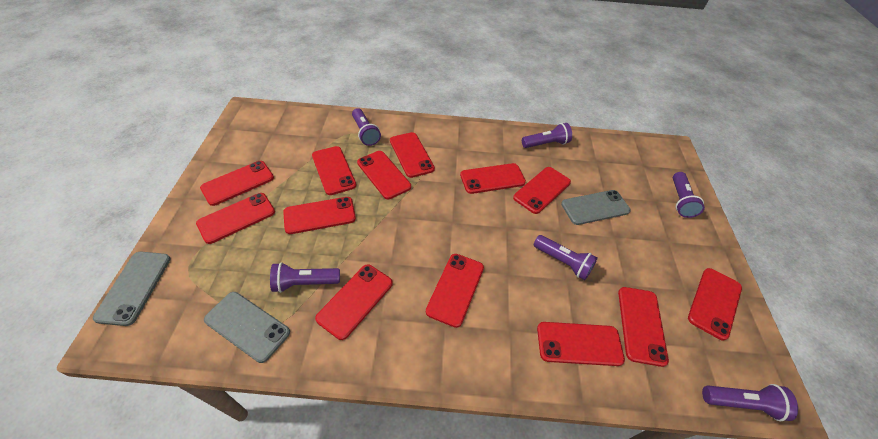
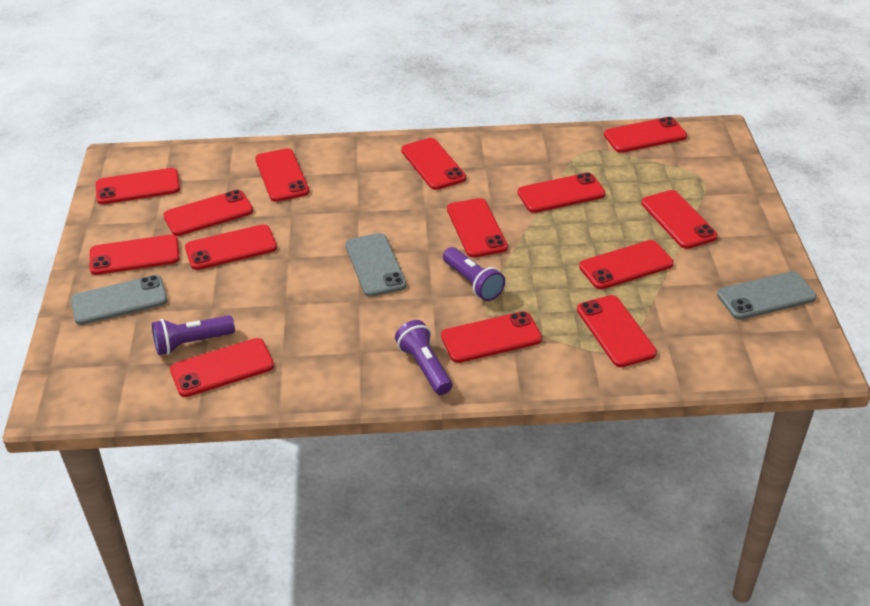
purple flashlight: [270,262,340,293] [352,108,381,146] [522,123,572,148] [534,235,598,280] [673,172,705,218] [702,384,798,422] = 6 -> [152,315,235,355] [395,320,452,395] [443,247,505,301] = 3
red phone: [196,193,275,244] [200,161,274,206] [283,197,356,234] [312,146,356,195] [315,264,393,340] [357,151,411,199] [390,132,435,178] [426,254,484,328] [460,163,526,194] [513,167,571,214] [537,322,625,366] [618,287,669,367] [688,268,742,341] = 13 -> [90,234,180,275] [96,168,180,204] [164,190,253,236] [170,338,274,397] [185,224,277,270] [255,148,309,202] [401,138,466,190] [441,311,542,363] [447,198,508,258] [518,172,605,213] [577,295,657,367] [579,240,673,289] [604,117,687,153] [642,190,718,249] = 14

